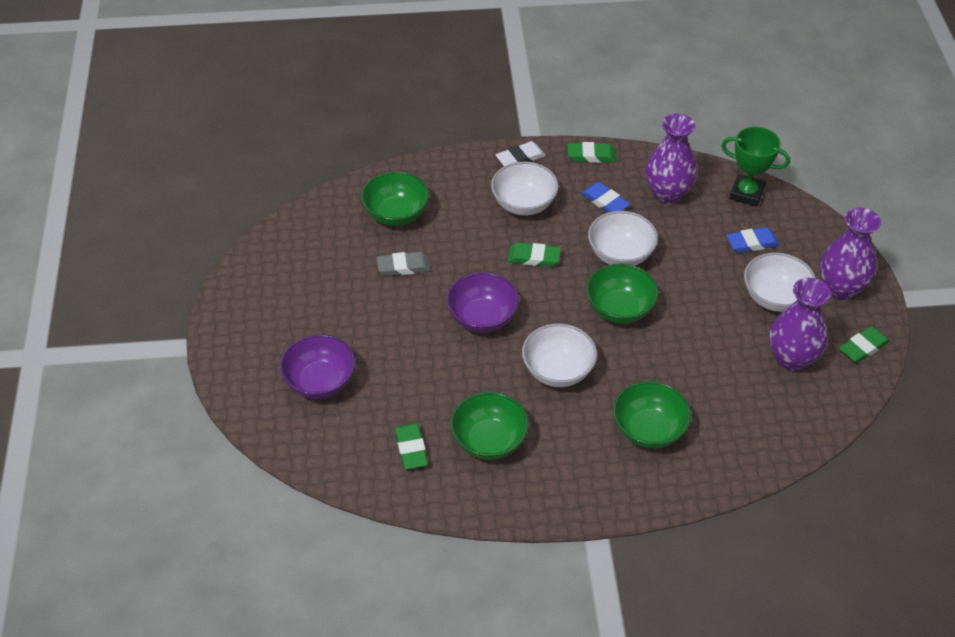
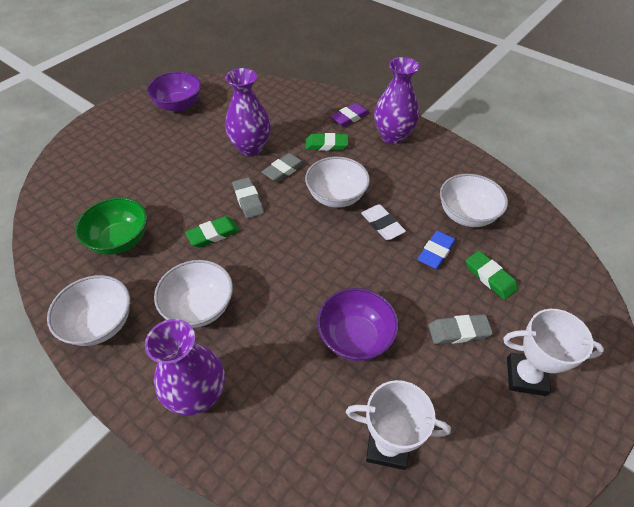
blue eraser: [581,182,630,213] [726,227,780,253] = 2 -> [417,231,456,269] = 1
green bowl: [361,171,429,226] [450,392,529,460] [586,264,659,324] [613,381,691,449] = 4 -> [75,197,147,255] = 1
green eraser: [395,423,428,469] [507,243,561,267] [568,142,616,163] [839,326,890,363] = 4 -> [185,216,240,248] [305,133,348,151] [466,251,518,300] = 3
green trophy: [721,127,790,207] = 1 -> none = 0
grey eraser: [377,252,431,276] = 1 -> [232,177,264,219] [262,153,305,182] [428,314,493,344] = 3
purple eraser: none = 0 -> [330,103,369,127] = 1
white trophy: none = 0 -> [346,380,451,470] [503,309,604,396] = 2

